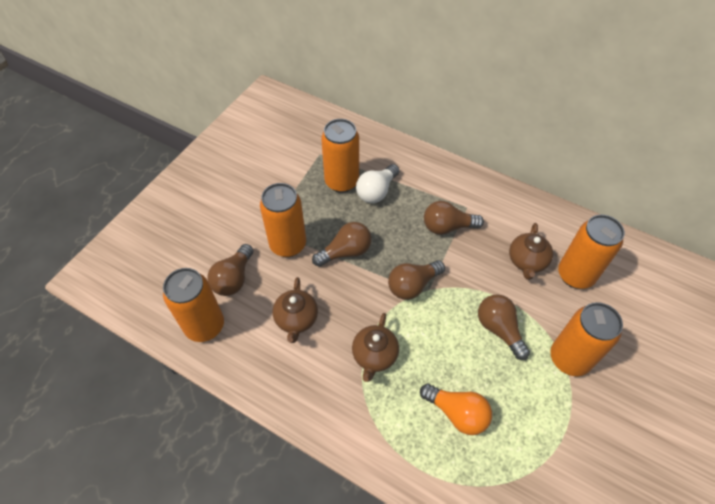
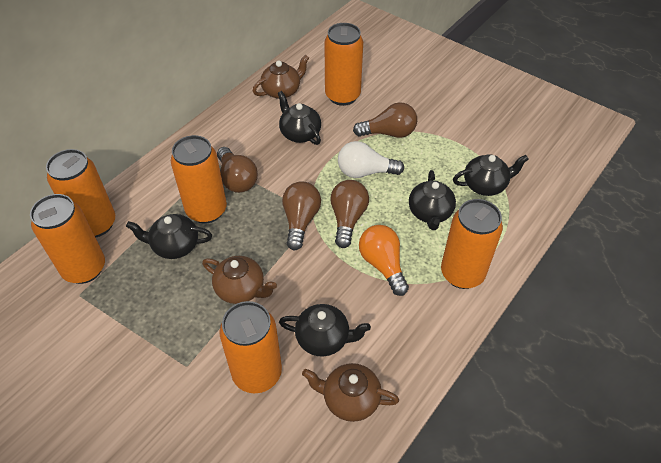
black teapot: none = 0 -> [126,214,212,259] [278,91,321,145] [279,304,371,356] [409,170,456,230] [453,154,529,196] = 5
brown light bulb: [207,244,254,296] [312,222,372,267] [388,260,445,300] [424,201,484,235] [478,294,530,360] = 5 -> [217,147,258,193] [282,181,321,250] [330,180,369,248] [353,102,417,138] = 4
orange can: [163,268,224,342] [260,183,306,257] [321,119,359,193] [550,302,623,376] [558,215,625,289] = 5 -> [30,194,105,284] [46,149,115,238] [171,135,227,224] [220,301,282,393] [324,23,363,106] [441,199,503,289] = 6

